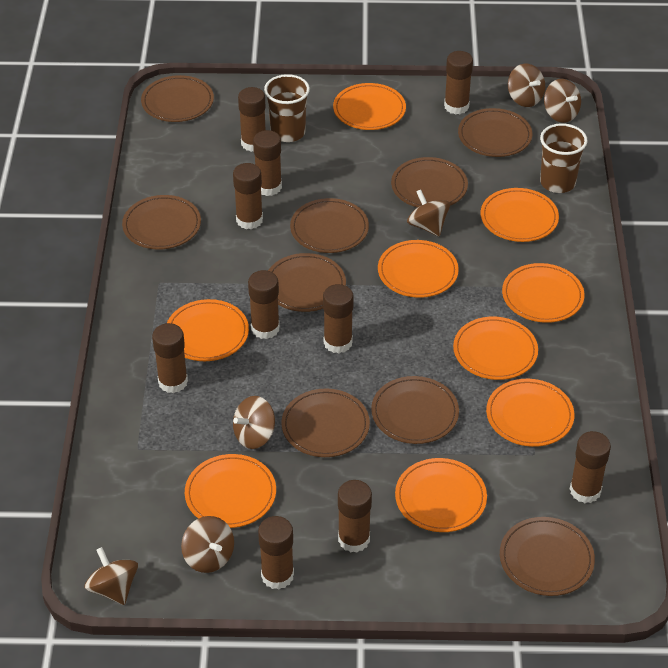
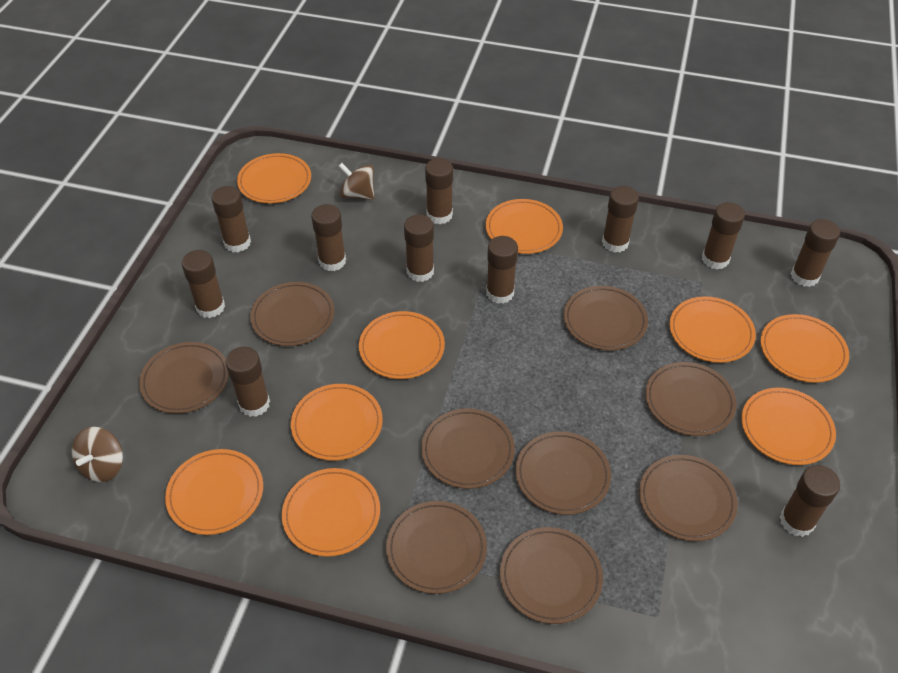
brown cup: [264,74,310,142] [540,123,588,193] = 2 -> none = 0
brown glue stick: [152,323,188,393] [233,163,263,229] [238,87,266,152] [248,270,280,339] [253,130,282,196] [258,516,294,590] [323,284,354,353] [338,480,372,553] [444,51,473,115] [570,431,611,503] = 10 -> [181,250,225,318] [211,186,251,253] [226,347,270,417] [311,204,346,271] [404,214,434,282] [425,158,453,224] [486,236,518,304] [602,186,639,253] [702,202,745,270] [780,465,840,537] [791,219,840,287] = 11
brown spinning top: [84,547,138,605] [181,516,234,573] [233,396,275,449] [407,189,450,236] [508,64,545,107] [544,79,581,123] = 6 -> [72,427,123,482] [339,163,374,200] = 2

